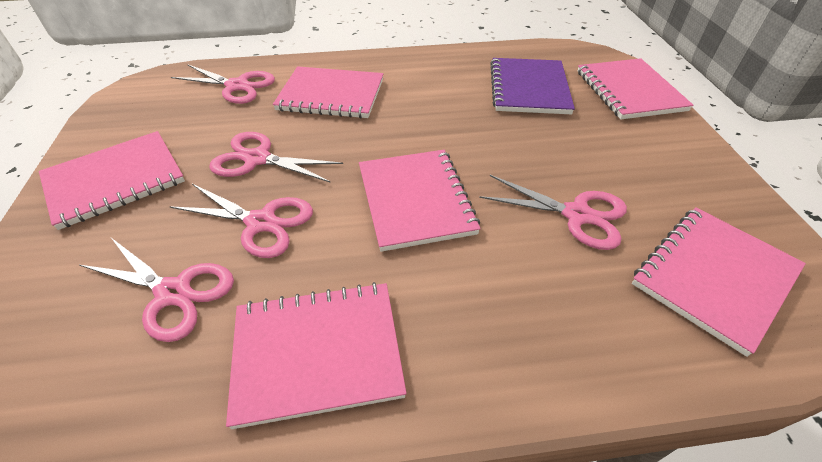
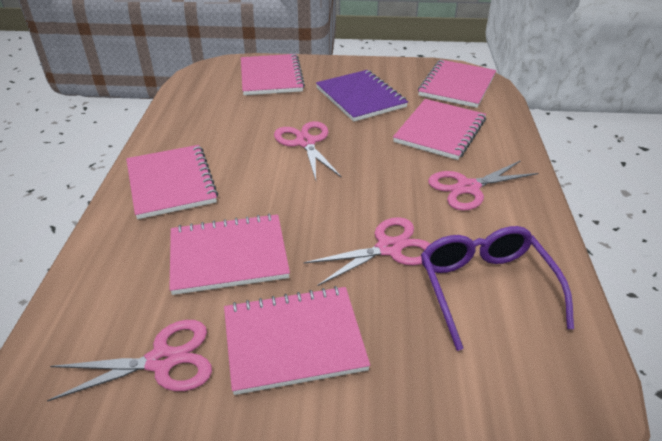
pink scissors: [78,239,234,342] [169,184,313,258] [171,64,275,104] [209,132,343,183] [479,175,627,250] = 5 -> [47,320,212,401] [274,121,342,180] [304,217,431,286] [428,160,538,211] = 4
purple glasses: none = 0 -> [421,226,574,351] = 1

